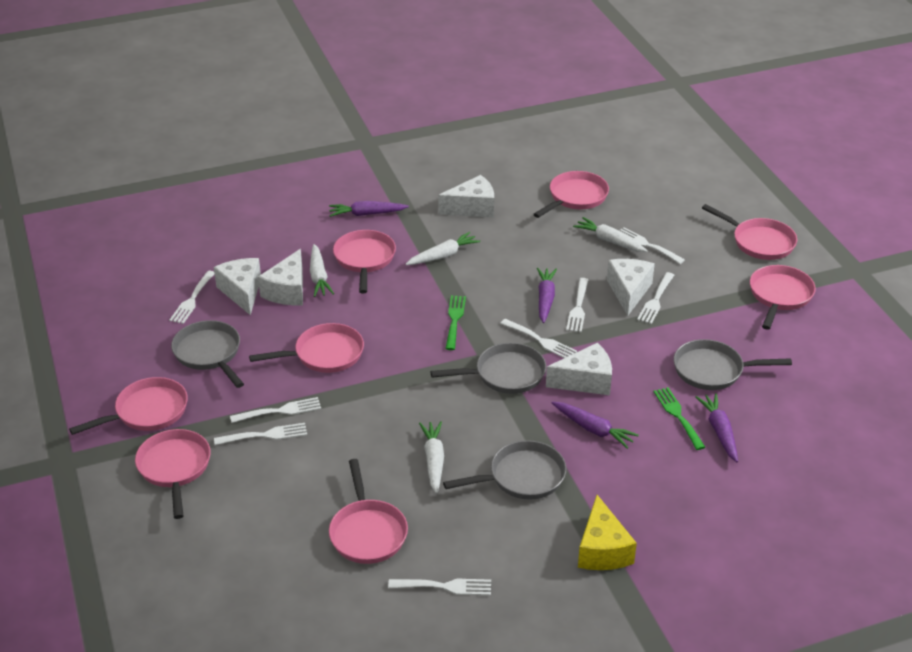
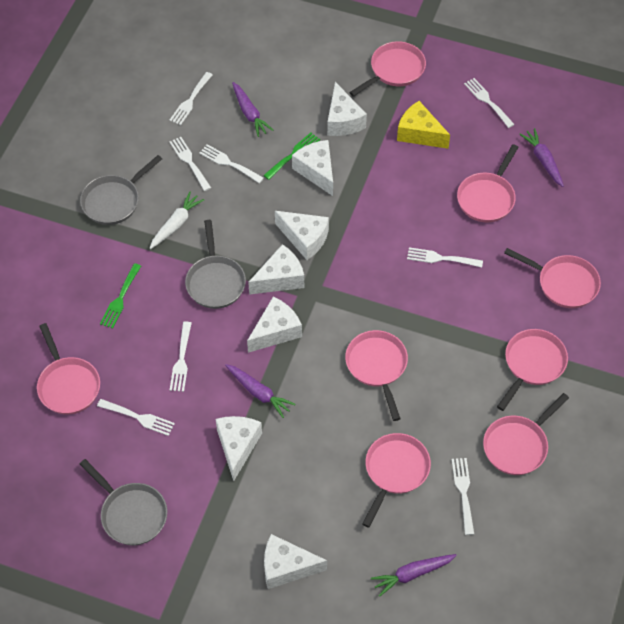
grey pan: [171,320,244,388] [430,343,546,394] [443,440,566,500] [674,339,792,390] = 4 -> [80,155,162,225] [80,459,167,545] [185,220,246,309] = 3
white carrot: [310,244,334,297] [405,232,480,265] [419,421,444,494] [573,217,648,252] = 4 -> [150,192,204,249] = 1
white cheese: [214,258,261,316] [258,249,303,305] [439,175,494,217] [546,343,612,395] [607,259,655,316] = 5 -> [216,416,262,481] [247,297,302,353] [248,244,304,295] [264,534,327,589] [275,211,329,260] [292,140,333,196] [327,82,367,136] = 7

